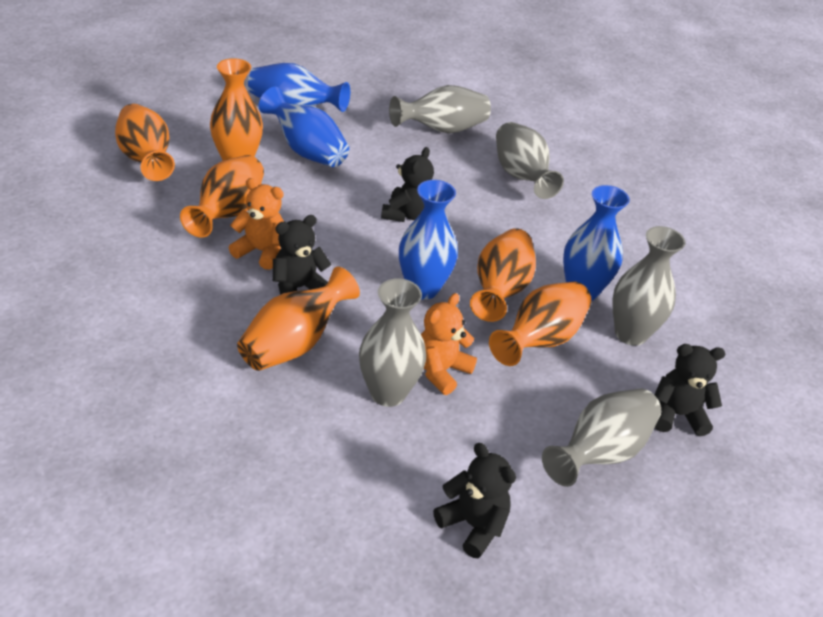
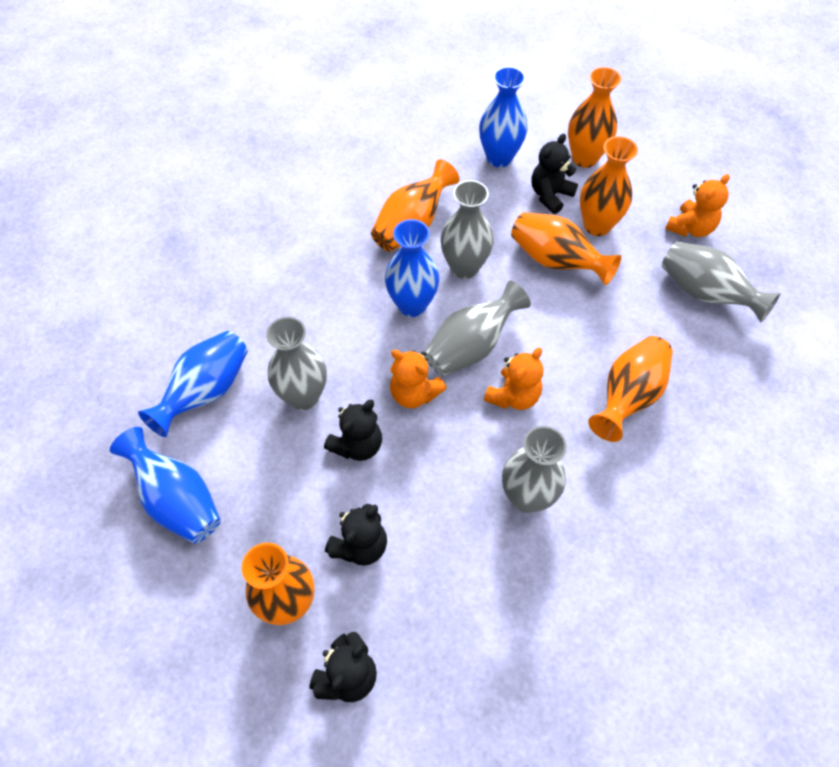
orange teddy bear: [229,178,284,270] [421,293,477,395] = 2 -> [390,350,447,408] [484,347,543,410] [665,174,730,237] = 3

